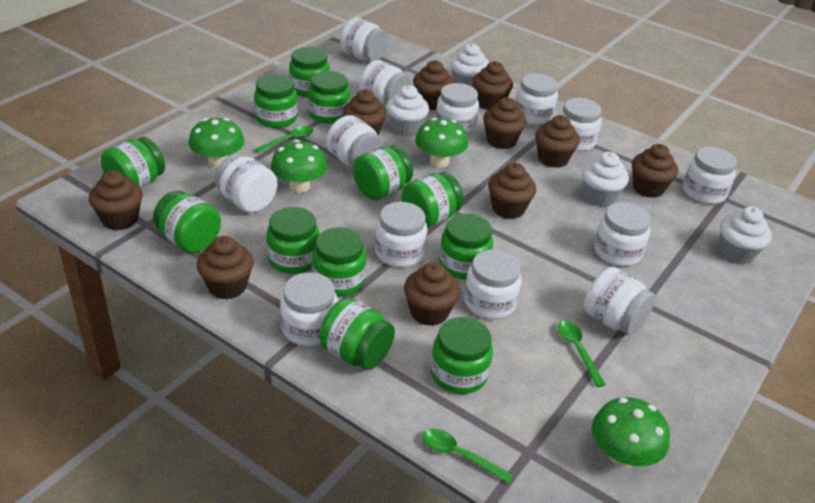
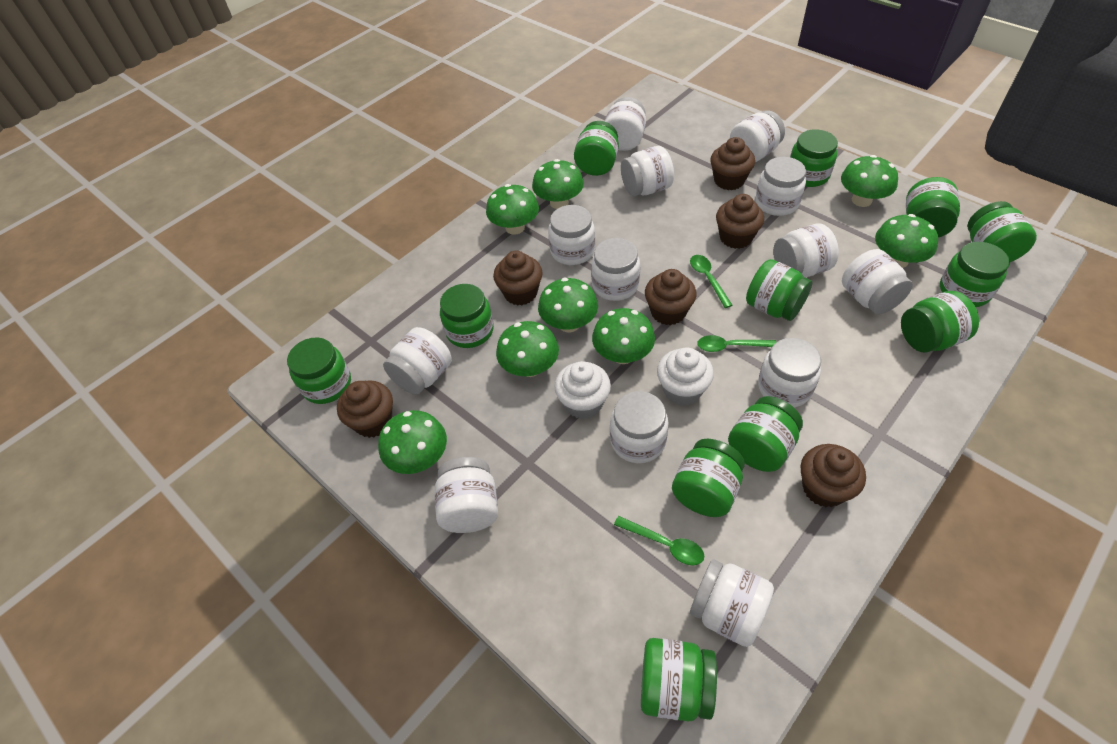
brown cupcake: [89,170,143,230] [197,236,254,299] [343,89,387,136] [404,262,460,326] [413,60,454,110] [473,61,513,110] [483,97,526,149] [488,163,536,219] [535,115,580,168] [632,144,678,198] = 10 -> [337,380,393,438] [493,251,543,306] [645,269,696,325] [710,137,755,190] [716,194,764,249] [801,444,866,507] = 6
green mushroom: [189,118,245,168] [271,140,327,193] [415,118,468,167] [592,397,670,467] = 4 -> [378,410,447,474] [486,184,539,234] [496,321,559,377] [532,159,584,209] [538,278,598,332] [592,308,655,364] [841,155,898,207] [875,214,938,268] = 8
white cupcake: [386,85,429,137] [450,43,489,88] [582,152,629,207] [719,207,772,264] = 4 -> [555,361,611,419] [657,347,714,406] = 2

